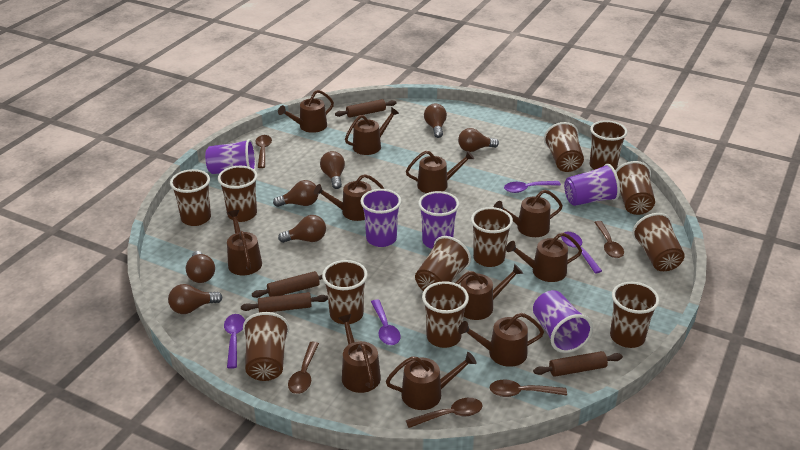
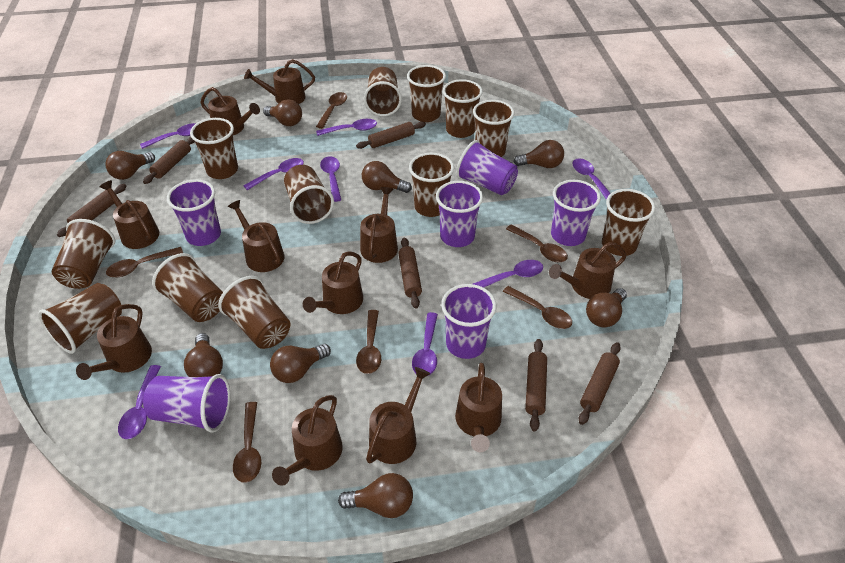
brown light bulb: [168,284,222,314] [186,251,215,283] [273,180,318,207] [278,215,326,243] [320,151,345,189] [424,104,447,138] [458,128,499,152] = 7 -> [105,151,155,180] [184,333,223,377] [263,99,302,126] [270,344,331,383] [338,473,413,518] [362,161,412,193] [514,140,564,168] [586,288,627,327] = 8
brown rolling pin: [241,292,328,313] [252,271,322,298] [335,99,397,118] [533,351,623,377] = 4 -> [57,184,126,237] [143,136,195,184] [356,121,426,149] [398,238,422,309] [525,339,547,432] [579,342,621,425] = 6
brown spoon: [256,135,272,168] [288,342,319,394] [406,398,482,428] [490,379,567,397] [594,221,624,258] = 5 -> [106,247,183,277] [233,402,261,483] [316,92,347,129] [356,310,381,374] [503,286,572,329] [506,224,568,262] = 6
purple cup: [205,139,256,174] [360,189,401,247] [418,191,459,249] [533,290,593,353] [564,164,620,206] = 5 -> [143,374,230,433] [167,179,221,246] [436,181,483,247] [441,284,496,359] [456,140,518,195] [551,180,601,246] = 6
purple spoon: [224,314,245,369] [371,299,401,345] [504,181,561,193] [561,232,602,274] = 4 -> [118,365,161,439] [140,123,196,149] [243,158,304,190] [316,119,377,136] [320,156,341,202] [412,312,438,376] [473,260,543,288] [572,158,611,200] = 8

